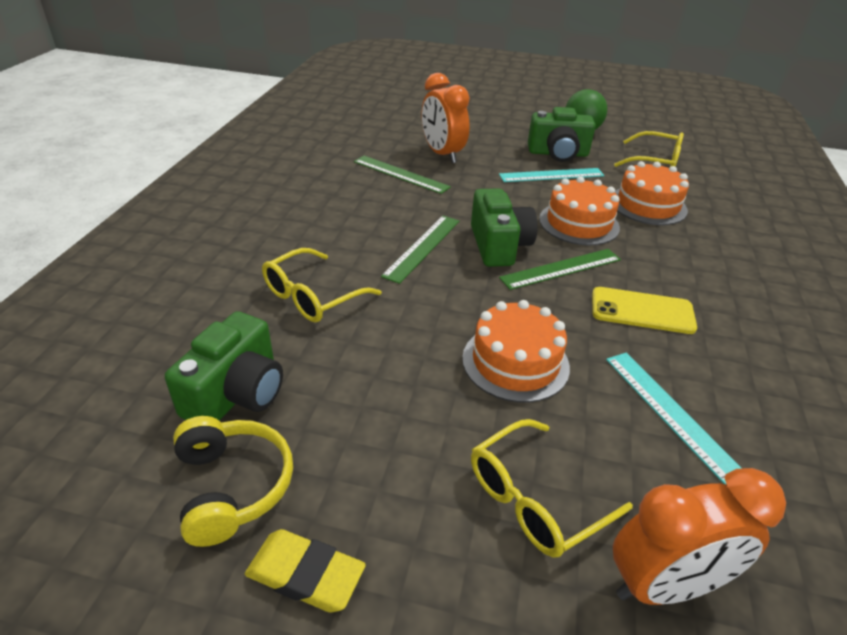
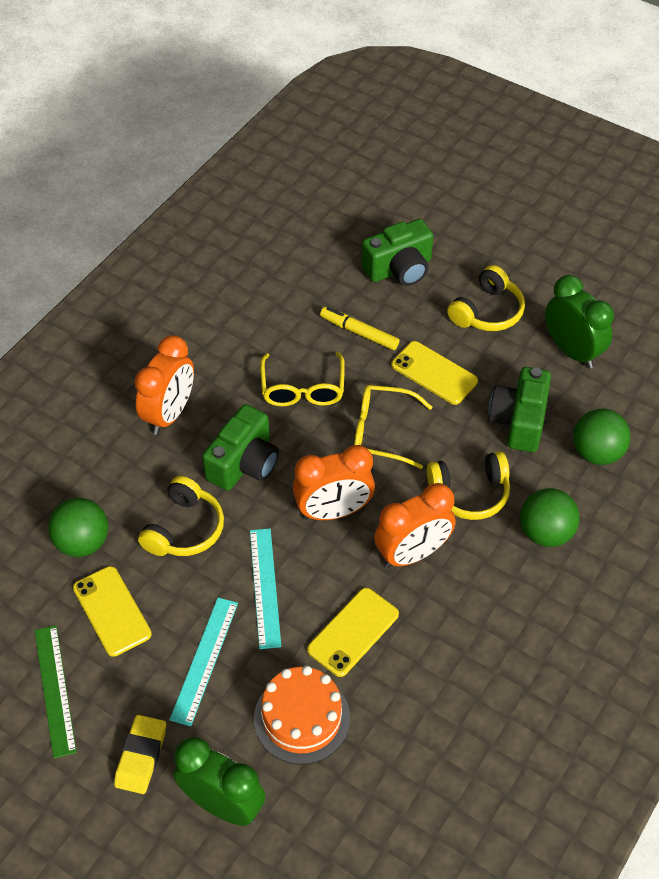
green ball: [566,89,607,130] = 1 -> [48,498,108,557] [520,488,580,547] [573,409,630,465] = 3
green clock: none = 0 -> [174,737,266,826] [545,275,614,368] = 2
green ruler: [354,156,451,194] [381,216,459,284] [499,249,621,290] = 3 -> [35,625,77,758] = 1
orange cake: [462,300,570,403] [539,177,620,246] [615,161,689,225] = 3 -> [254,666,350,764] = 1
orange clock: [422,73,470,163] [613,468,786,605] = 2 -> [134,335,194,435] [293,445,375,520] [374,483,456,568] = 3
yellow glasses: [262,248,381,322] [471,419,633,558] [614,131,684,167] = 3 -> [260,352,345,406] [354,385,432,469] = 2
yellow headphones: [173,416,293,547] = 1 -> [138,476,224,556] [427,451,510,520] [447,265,525,331] = 3
yellow marker: none = 0 -> [320,307,399,350] = 1
yellow phone: [592,287,697,334] = 1 -> [73,566,152,657] [307,588,399,677] [391,341,478,405] = 3

